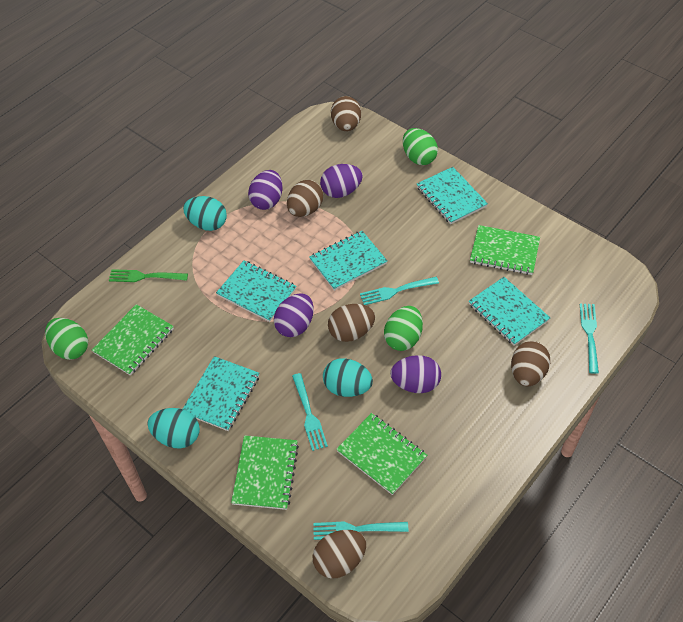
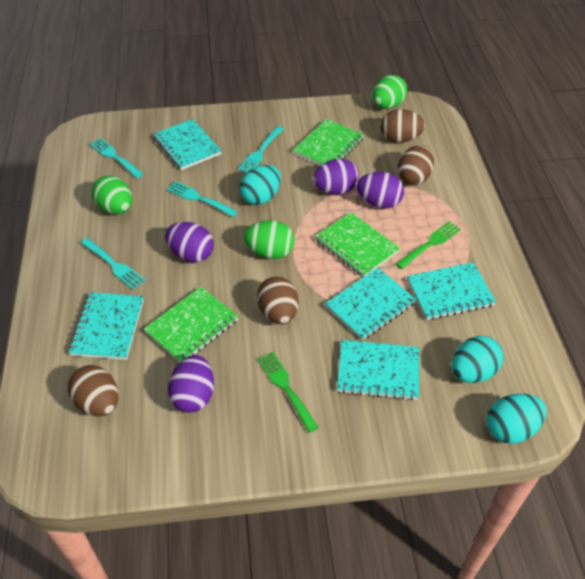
brown egg: [287,180,323,217] [312,530,366,579] [328,304,375,342] [331,96,361,132] [511,341,550,386] = 5 -> [68,365,118,417] [257,276,299,324] [380,109,425,143] [397,145,434,185] = 4
green fork: [109,269,188,282] = 1 -> [258,352,319,433] [396,221,461,269] = 2
green notebook: [92,304,174,376] [231,435,299,510] [336,413,427,495] [470,225,540,275] = 4 -> [144,287,238,363] [293,119,364,166] [315,212,400,277] = 3

